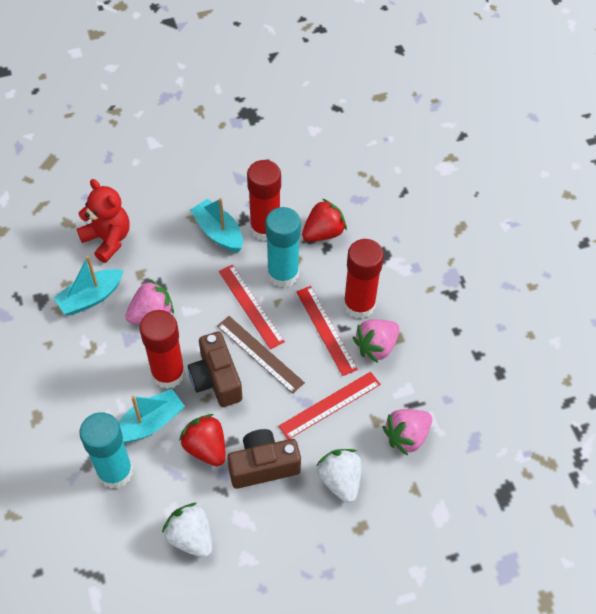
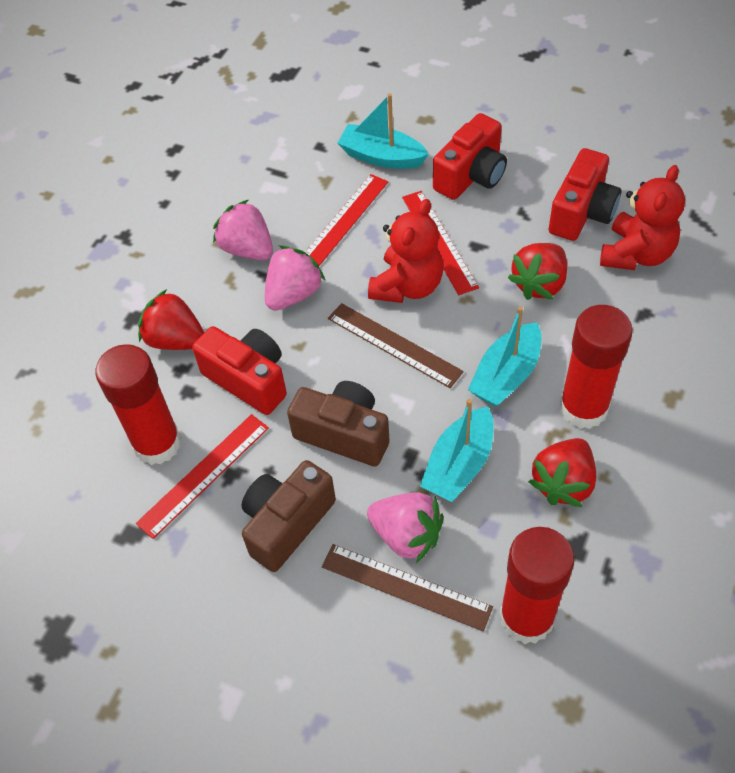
brown ruler: [217,316,305,394] = 1 -> [322,544,493,632] [328,303,464,388] = 2
red camera: none = 0 -> [192,326,287,415] [433,113,507,200] [549,148,621,241] = 3
red strawberry: [179,414,226,466] [302,199,347,242] = 2 -> [138,289,204,350] [508,243,567,300] [528,438,596,507] = 3
red teddy bear: [77,179,130,263] = 1 -> [368,199,443,303] [600,165,685,270] = 2
turquoise glue stick: [79,412,133,489] [265,207,301,288] = 2 -> none = 0
white strawberry: [162,503,212,558] [316,449,361,503] = 2 -> none = 0

